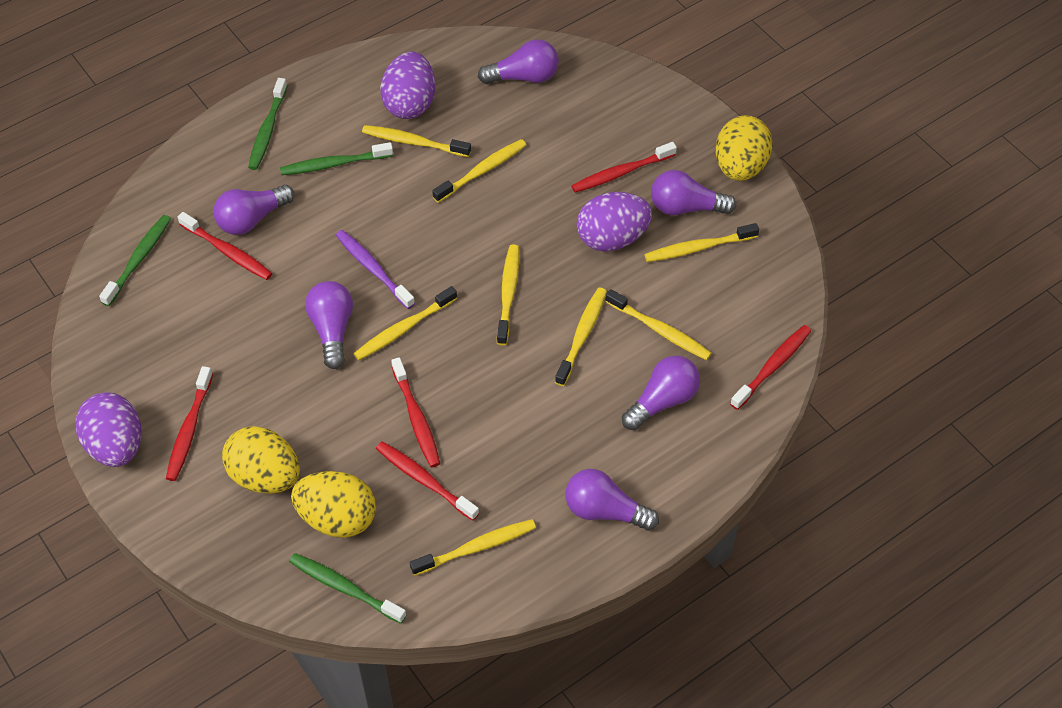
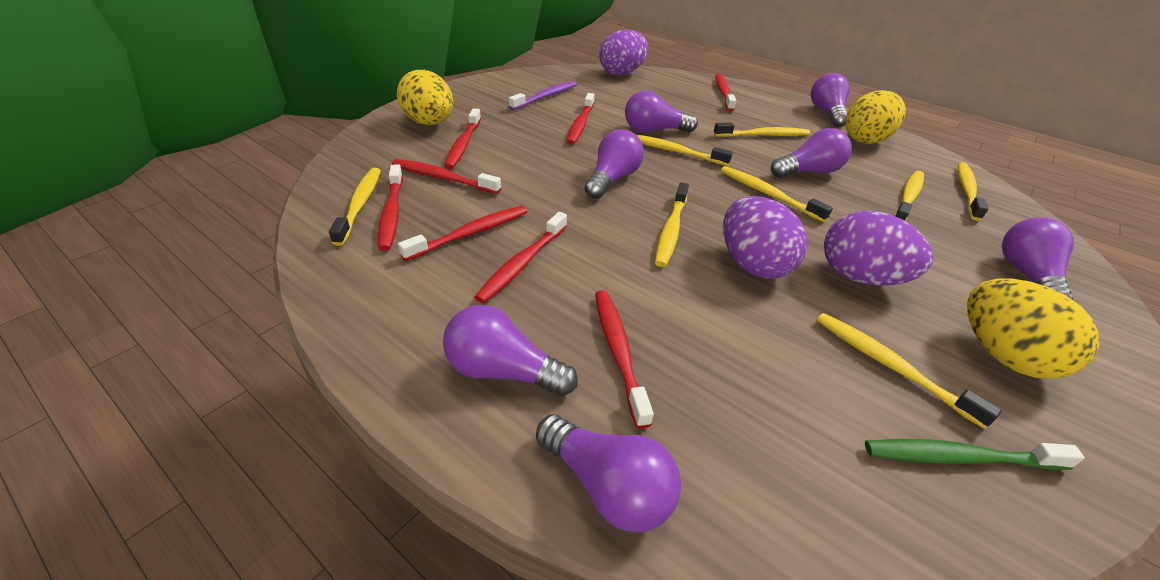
green toothbrush: [99,215,171,306] [248,78,287,170] [280,142,393,175] [289,553,406,624] = 4 -> [865,439,1085,470] = 1
purple light bulb: [213,185,294,235] [305,281,353,369] [478,39,559,84] [565,469,659,531] [622,356,700,430] [651,170,737,215] = 6 -> [443,305,578,396] [536,414,681,533] [584,129,644,199] [625,90,698,133] [771,128,852,178] [811,73,850,127] [1002,217,1074,300] = 7
red toothbrush: [166,366,213,481] [178,212,273,280] [376,442,479,521] [391,357,440,467] [571,142,677,193] [730,325,811,410] = 6 -> [378,164,403,251] [392,159,501,194] [398,206,527,261] [444,108,481,169] [474,212,567,303] [566,93,595,145] [595,290,654,429] [715,74,736,111] = 8

